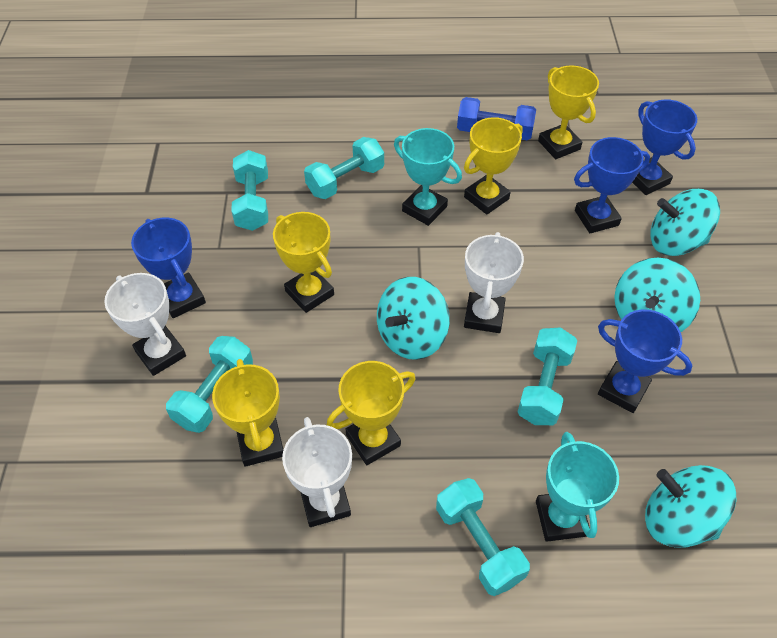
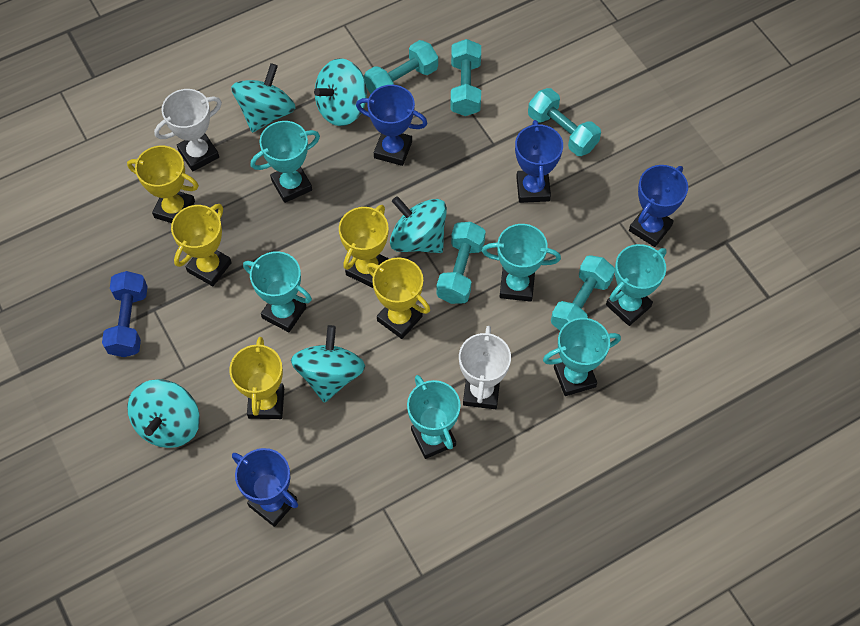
turquoise spinning top: [377,277,450,360] [614,258,700,332] [645,465,736,548] [650,189,720,256] = 4 -> [127,379,200,448] [231,63,295,133] [291,325,365,403] [314,58,367,126] [390,196,447,253] = 5
turquoise trophy: [394,128,462,226] [536,432,619,542] = 2 -> [243,251,312,332] [251,121,320,203] [407,375,461,459] [482,224,561,302] [543,318,621,396] [606,244,667,326] = 6
white trophy: [104,273,186,376] [282,417,352,527] [464,232,524,333] = 3 -> [154,89,222,171] [459,326,511,409] = 2

